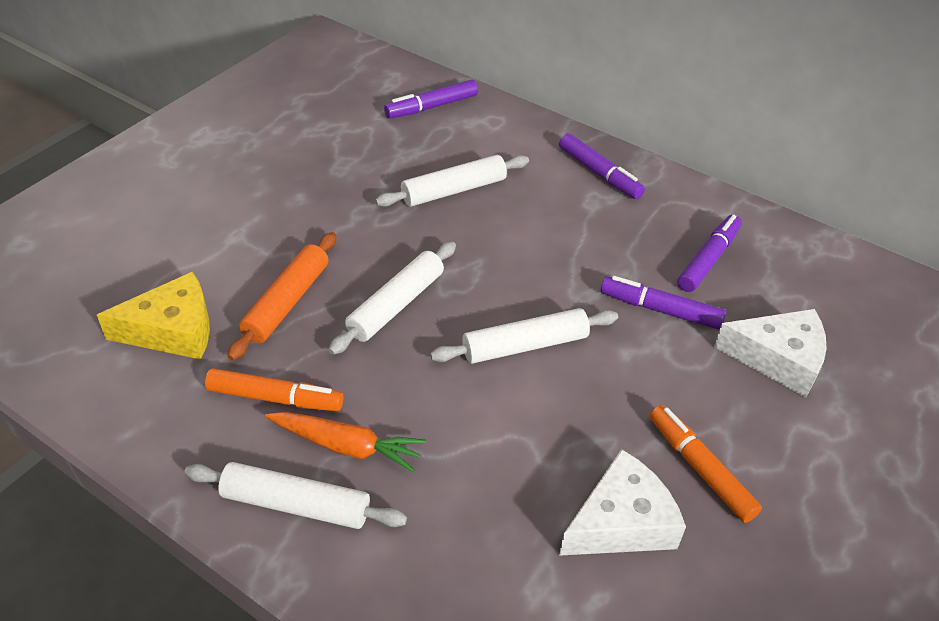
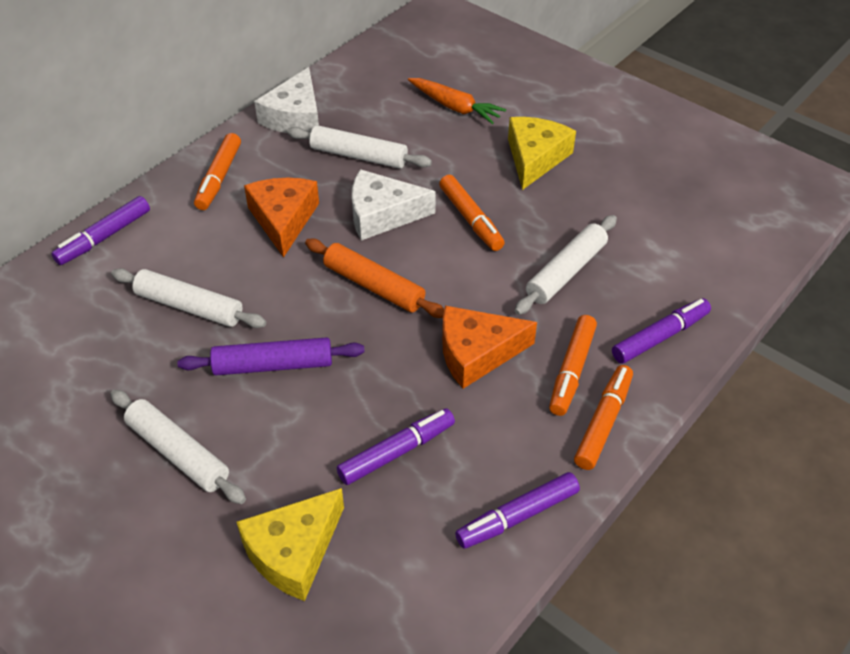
orange cheese: none = 0 -> [244,178,319,258] [442,306,537,389] = 2
orange marker: [205,368,343,411] [650,405,762,523] = 2 -> [194,133,241,210] [439,175,505,251] [549,315,597,416] [574,365,633,470] = 4
purple rolling pin: none = 0 -> [177,337,365,375] = 1
yellow cheese: [97,272,210,359] = 1 -> [236,488,344,601] [508,117,576,190] = 2

